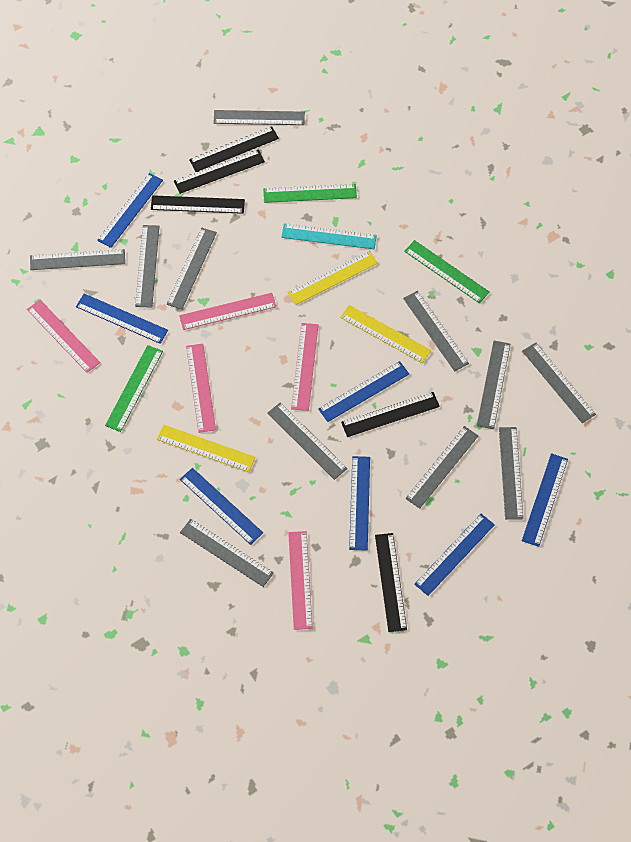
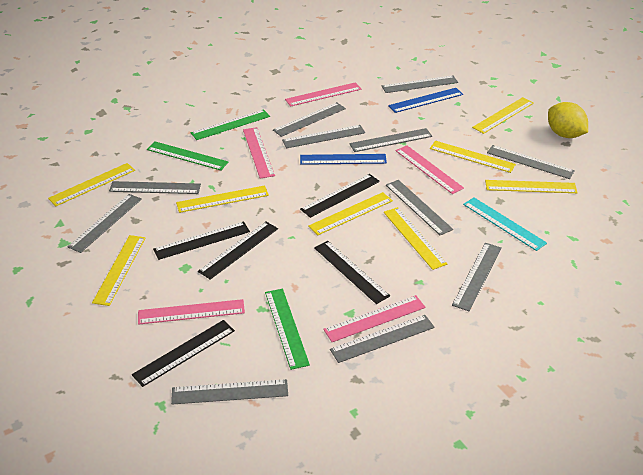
blue ruler: [76,294,168,344] [97,173,163,248] [180,468,263,545] [318,361,409,422] [349,456,370,551] [414,514,495,596] [522,453,568,547] = 7 -> [300,154,387,165] [388,88,463,113] = 2
yellow lemon: none = 0 -> [548,102,588,138] = 1
yellow ruler: [157,425,256,472] [288,251,378,305] [340,305,431,363] = 3 -> [48,163,135,206] [92,235,145,306] [176,185,269,213] [308,192,393,235] [384,207,447,270] [430,141,516,173] [472,97,534,134] [485,180,578,193] = 8

